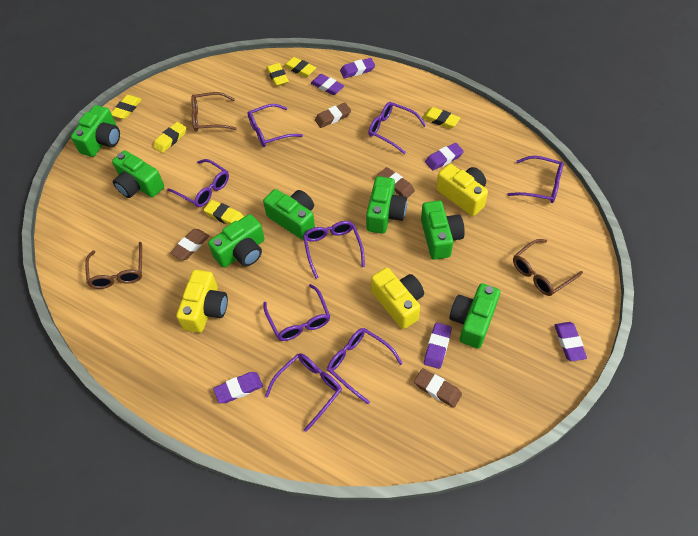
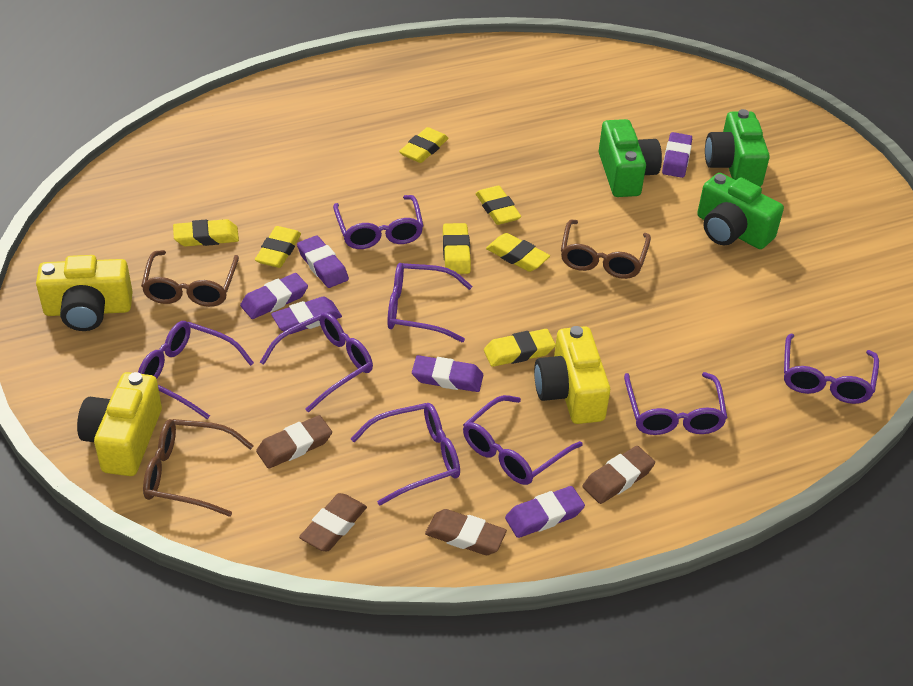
green camera: [71,105,120,157] [112,150,164,198] [208,214,264,268] [263,189,315,240] [366,176,407,234] [421,200,465,260] [449,283,500,349] = 7 -> [598,119,662,197] [697,173,784,249] [705,109,770,187] = 3
yellow eraser: [111,95,142,119] [153,122,186,153] [204,200,244,225] [267,63,289,86] [284,57,316,77] [422,107,460,129] = 6 -> [173,219,239,246] [255,226,301,268] [399,127,449,163] [443,223,471,274] [476,186,521,225] [484,329,556,367] [486,233,550,272] = 7

